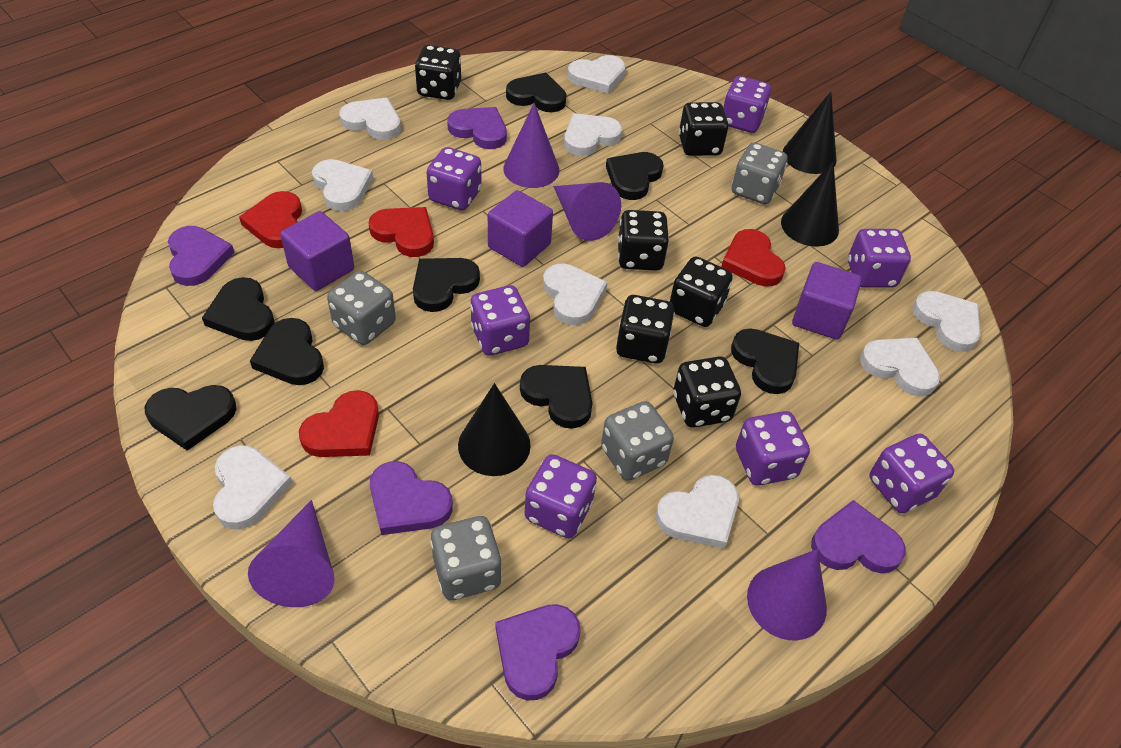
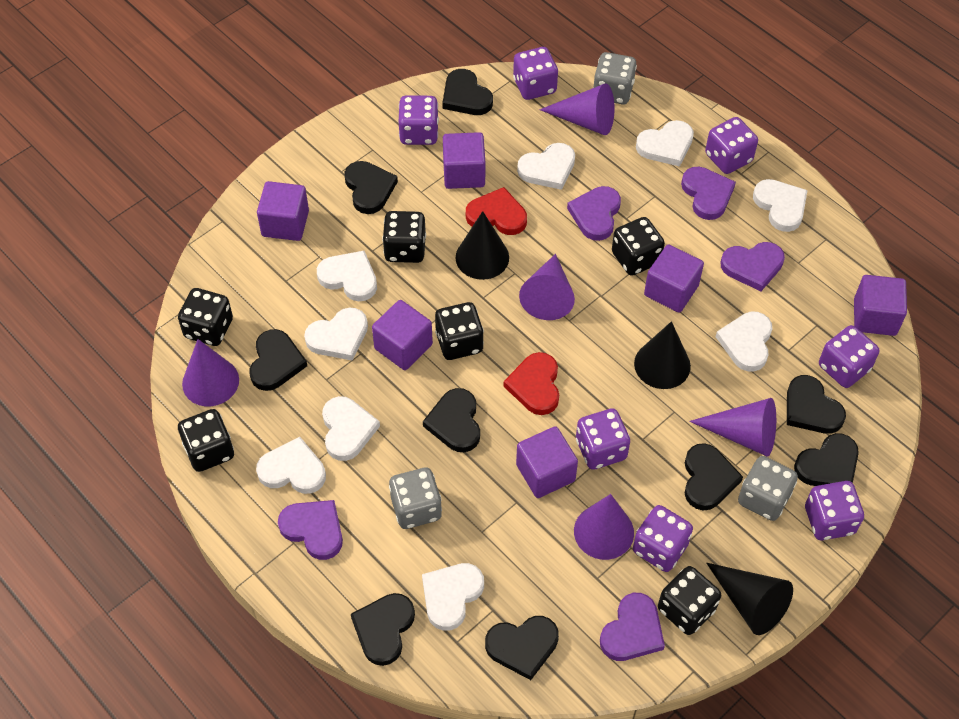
black heart: [144,385,236,451] [202,277,274,341] [250,318,324,385] [413,258,480,312] [506,72,566,112] [520,365,592,429] [606,152,664,200] [731,328,799,394] = 8 -> [250,329,307,391] [344,161,398,214] [351,593,415,666] [423,388,480,452] [442,69,493,115] [485,616,559,680] [685,443,743,510] [787,375,846,434] [794,433,859,486] = 9
grey dice: [327,271,396,345] [430,516,502,600] [601,401,674,481] [732,143,788,204] = 4 -> [389,468,442,529] [593,52,637,104] [738,456,798,521] = 3
purple cone: [248,500,335,607] [503,103,560,188] [553,182,621,241] [747,549,827,640] = 4 -> [182,339,239,406] [519,254,575,320] [539,83,615,135] [574,494,634,560] [689,398,776,457] = 5
purple cube: [280,211,354,291] [488,190,553,267] [792,262,862,340] = 3 -> [257,181,309,241] [372,300,433,370] [443,132,486,189] [516,426,578,498] [644,244,704,313] [854,275,907,336] = 6
red heart: [239,191,302,248] [299,390,379,457] [368,207,434,257] [721,229,786,286] = 4 -> [466,187,527,235] [503,352,559,415] = 2

